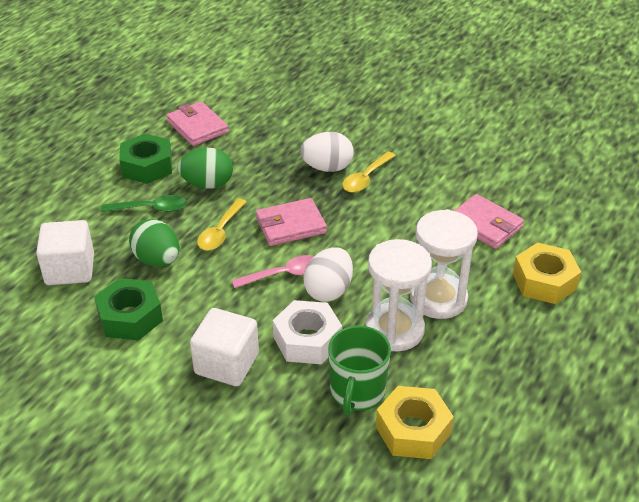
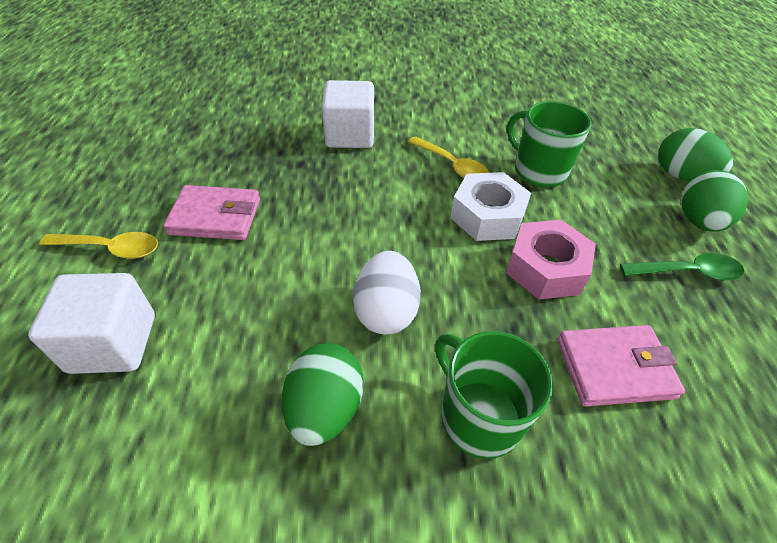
green egg: [129,219,180,267] [178,148,233,189] = 2 -> [282,343,363,446] [658,128,733,181] [681,170,748,232] = 3
green mug: [328,326,391,415] = 1 -> [435,331,553,459] [507,101,591,187] = 2
green nut: [94,278,163,341] [119,133,172,184] = 2 -> none = 0
pink nut: none = 0 -> [506,220,596,300] = 1
pink spoon: [232,255,314,288] = 1 -> none = 0
pink wallet: [166,102,229,146] [256,198,327,246] [454,194,524,249] = 3 -> [163,185,260,240] [557,325,685,407] = 2
white egg: [300,132,354,172] [303,247,353,302] = 2 -> [353,251,421,334] = 1
white hourglass: [365,239,432,351] [410,209,478,319] = 2 -> none = 0
yellow nut: [376,386,454,459] [513,242,581,304] = 2 -> none = 0

